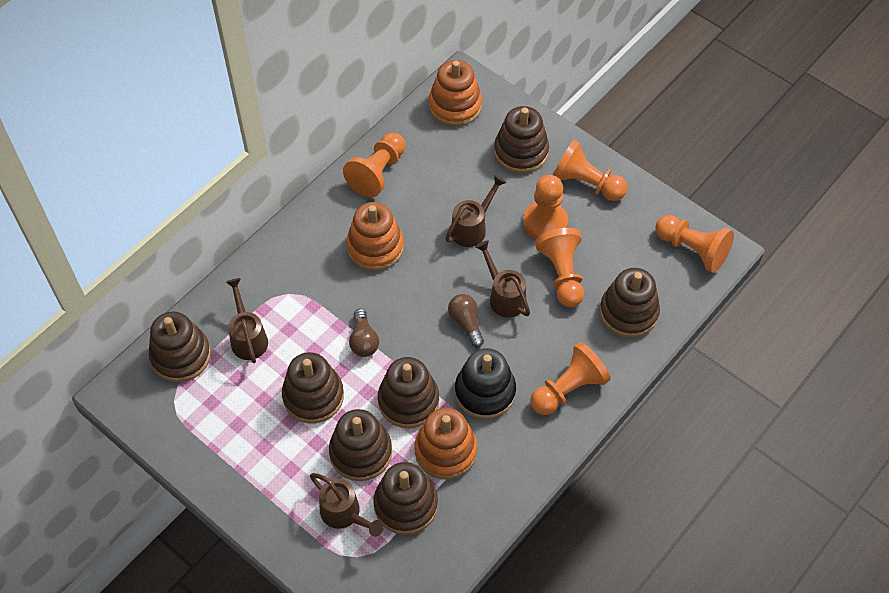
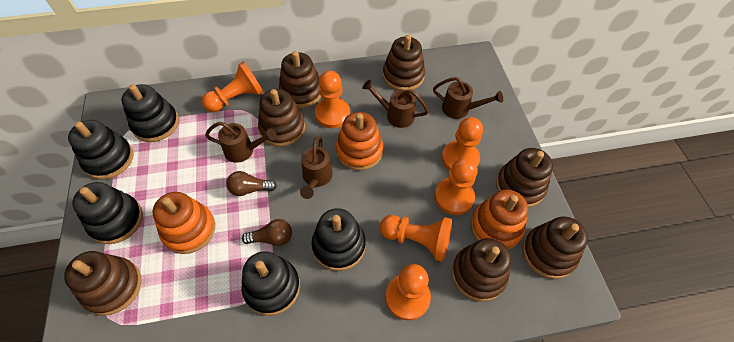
black stacking toy: [455,348,516,419] = 1 -> [68,120,134,179] [72,182,143,244] [121,84,179,142] [242,251,300,316] [312,208,366,271] = 5

